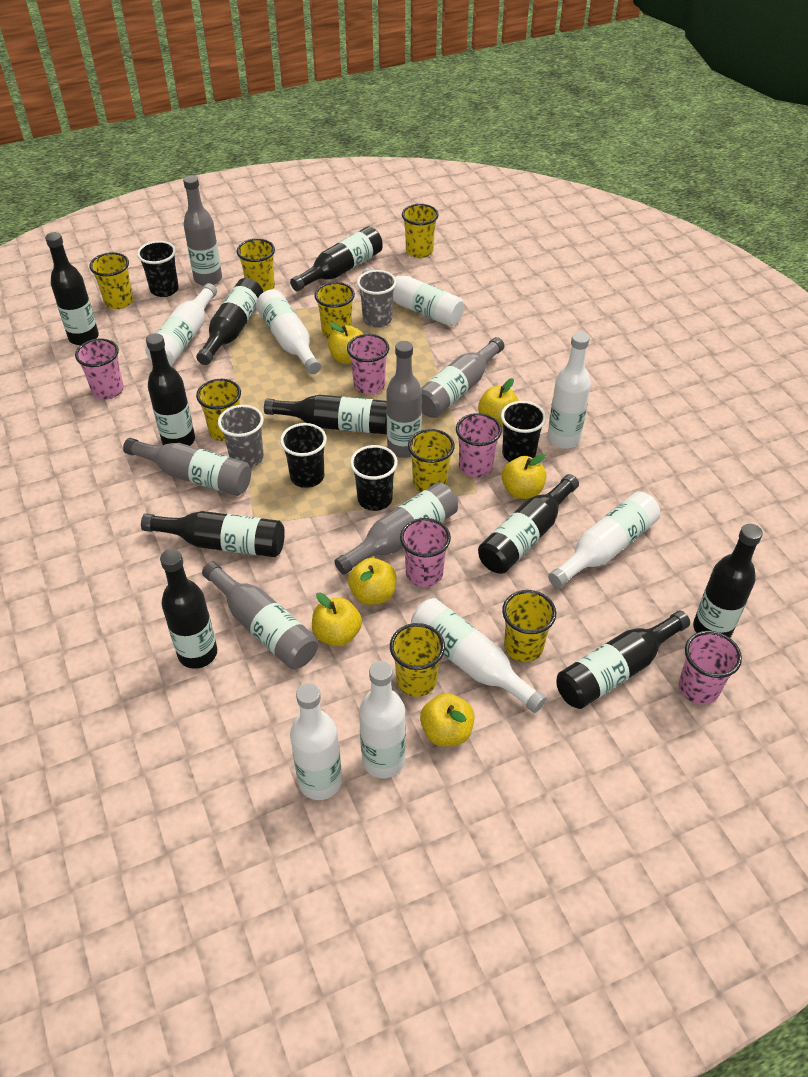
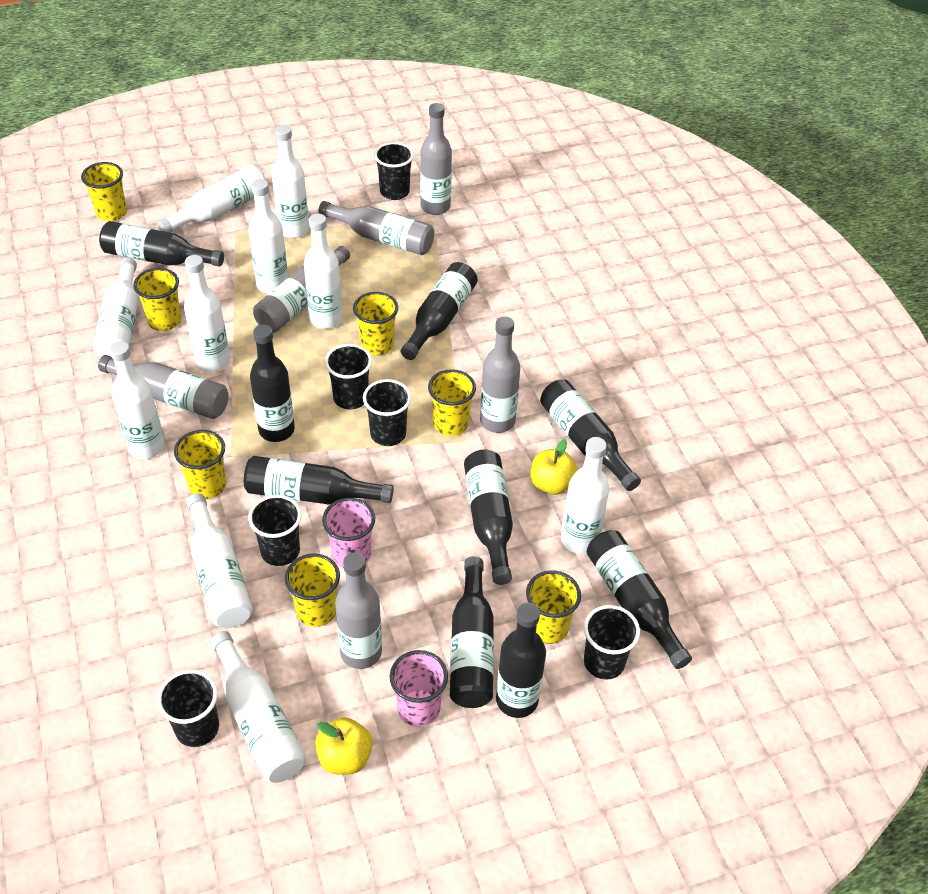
black bottle: [45,232,99,345] [141,511,285,557] [146,333,195,446] [160,549,217,669] [196,278,263,365] [264,395,387,434] [290,226,383,291] [478,474,579,574] [556,610,690,709] [693,524,763,638] = 10 -> [99,221,224,267] [244,456,394,504] [250,325,295,442] [401,262,478,360] [450,556,494,708] [464,450,513,585] [496,603,546,718] [540,379,641,491] [587,530,692,669] = 9
black cup: [137,241,179,297] [280,423,327,488] [350,445,398,511] [501,401,546,462] = 4 -> [157,670,219,747] [248,495,302,566] [325,344,372,409] [363,379,411,446] [374,142,414,200] [584,605,640,680] = 6
grey cup: [218,405,264,468] [357,270,397,328] = 2 -> none = 0
pink cup: [75,338,124,399] [347,334,389,395] [400,518,451,587] [456,413,502,477] [679,631,742,705] = 5 -> [322,498,375,568] [390,650,448,727] = 2
white bottle: [145,283,217,366] [256,289,321,374] [290,683,342,800] [359,661,406,778] [362,268,464,327] [411,598,546,713] [547,332,591,449] [548,491,660,588] = 8 -> [93,257,138,357] [109,341,165,459] [157,165,266,233] [184,255,230,372] [187,494,253,628] [211,631,306,783] [248,179,288,294] [272,125,309,238] [304,214,342,329] [561,437,609,554] = 10
yellow apple: [312,593,362,646] [328,322,363,364] [348,558,397,605] [420,693,475,746] [478,378,518,426] [502,454,547,499] = 6 -> [315,717,373,775] [531,439,578,495] = 2
yellow cup: [89,252,133,309] [196,379,241,441] [237,239,275,292] [314,282,355,339] [390,623,445,697] [402,204,439,258] [408,429,455,492] [502,590,556,662] = 8 -> [81,162,127,221] [133,268,181,331] [174,430,226,499] [285,554,340,627] [353,292,398,355] [428,369,476,436] [526,570,581,644] = 7

